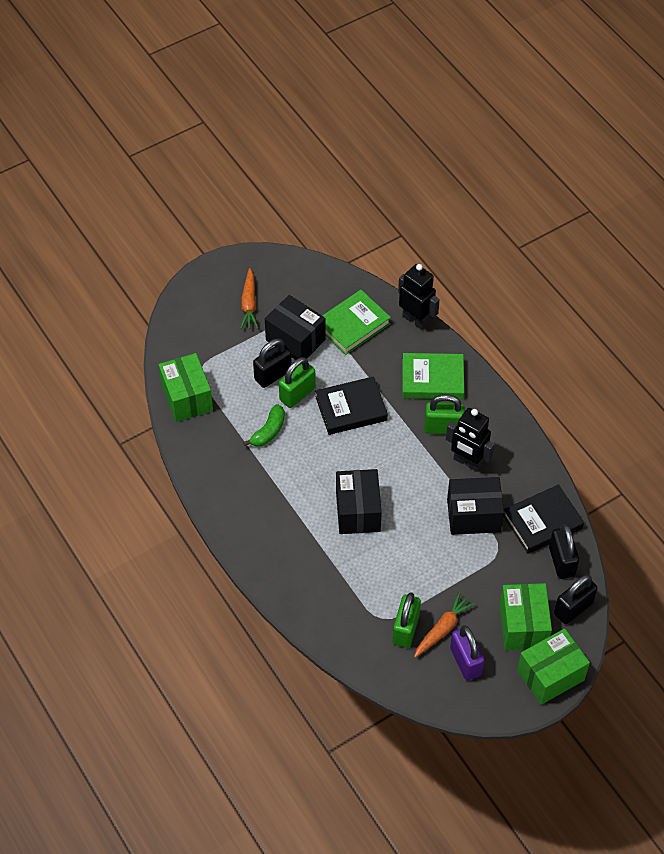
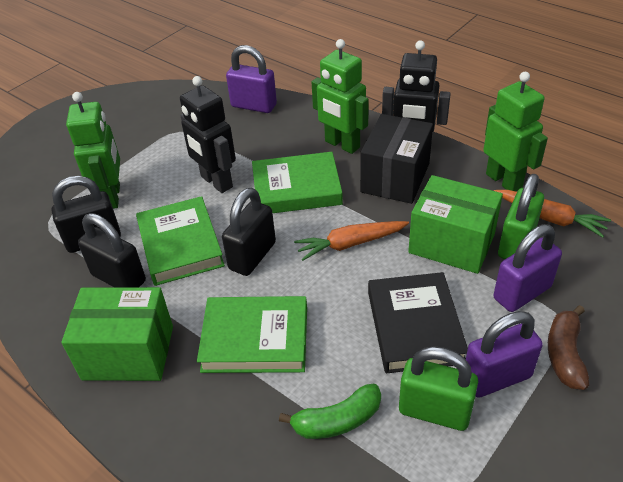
black book: [315,376,388,435] [503,484,584,554] = 2 -> [368,272,468,373] = 1
black box: [265,295,326,360] [336,469,382,534] [447,477,504,535] = 3 -> [360,114,433,204] = 1
brown banana: none = 0 -> [548,305,589,390] = 1
green book: [322,290,391,355] [403,353,464,399] = 2 -> [136,196,225,286] [197,296,307,373] [252,152,343,213] = 3
green box: [159,353,213,422] [500,583,552,650] [517,628,590,705] = 3 -> [61,287,173,381] [408,175,503,274] = 2
green padlock: [279,357,316,408] [392,592,421,648] [424,394,465,434] = 3 -> [399,346,478,431] [498,174,544,259] = 2
green robot: none = 0 -> [66,92,120,209] [312,39,369,154] [483,72,548,191] = 3
purple padlock: [450,625,485,680] = 1 -> [226,45,277,113] [466,311,543,398] [494,224,562,312] = 3

